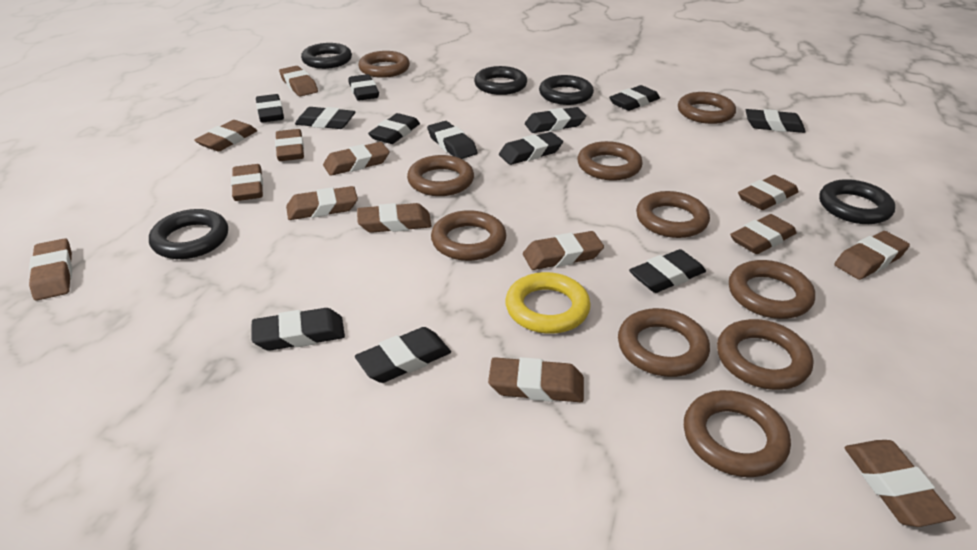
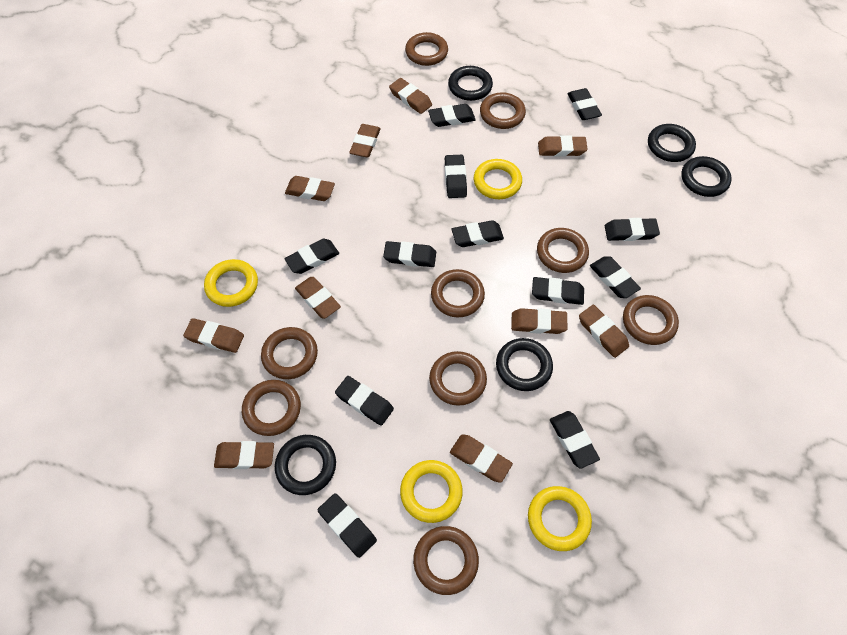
brown eraser: [29,238,72,301] [194,120,257,151] [231,164,263,201] [275,129,304,161] [279,66,318,96] [286,186,358,220] [323,142,389,176] [357,203,431,233] [488,357,584,402] [523,231,604,270] [730,214,797,254] [738,175,799,210] [834,231,910,280] [844,440,956,527] = 14 -> [183,318,244,353] [214,441,274,469] [285,176,335,201] [295,277,341,319] [349,124,381,158] [389,78,432,114] [450,434,513,483] [511,308,567,334] [538,135,588,157] [579,305,629,358] = 10
brown ring: [358,51,410,78] [407,155,474,196] [431,210,506,261] [578,141,643,181] [618,308,710,377] [636,191,710,238] [678,92,736,124] [684,390,791,477] [717,319,813,390] [729,260,815,319] = 10 -> [242,380,301,436] [261,327,318,379] [405,32,448,66] [413,526,479,595] [429,351,487,406] [431,269,485,318] [480,92,526,129] [537,228,589,273] [623,295,679,345] = 9
yellow ring: [505,272,591,334] = 1 -> [204,259,258,307] [400,460,463,523] [474,159,522,199] [528,486,592,551] = 4

